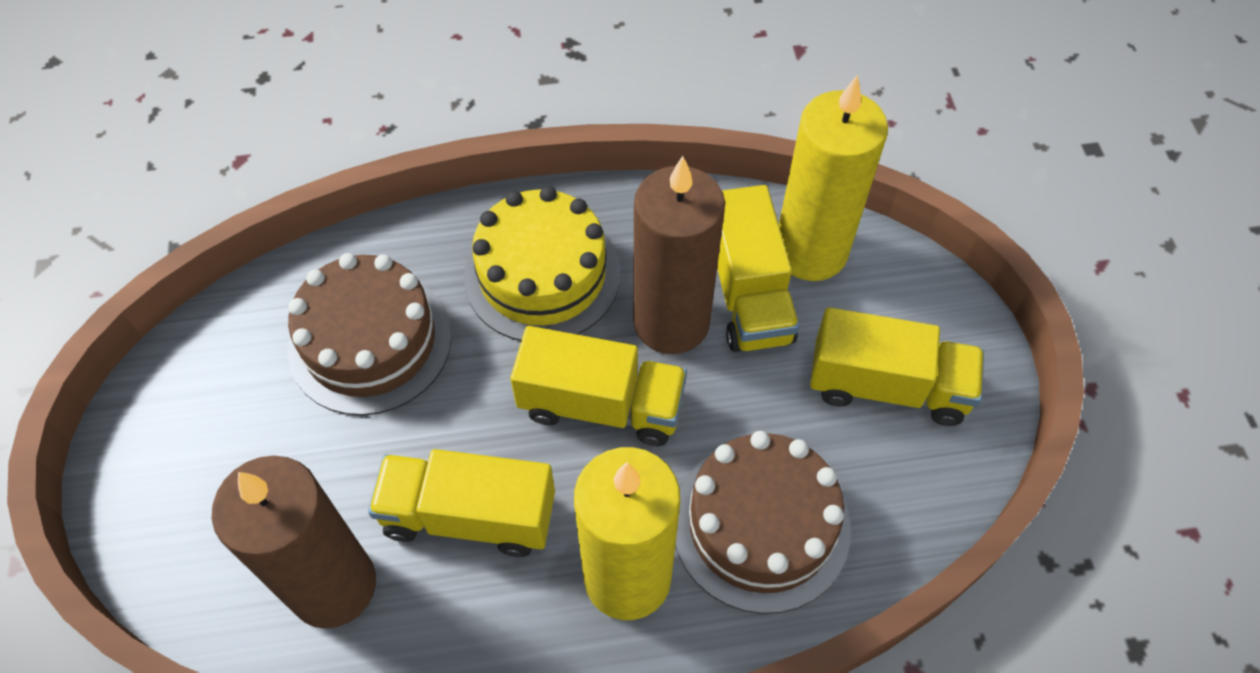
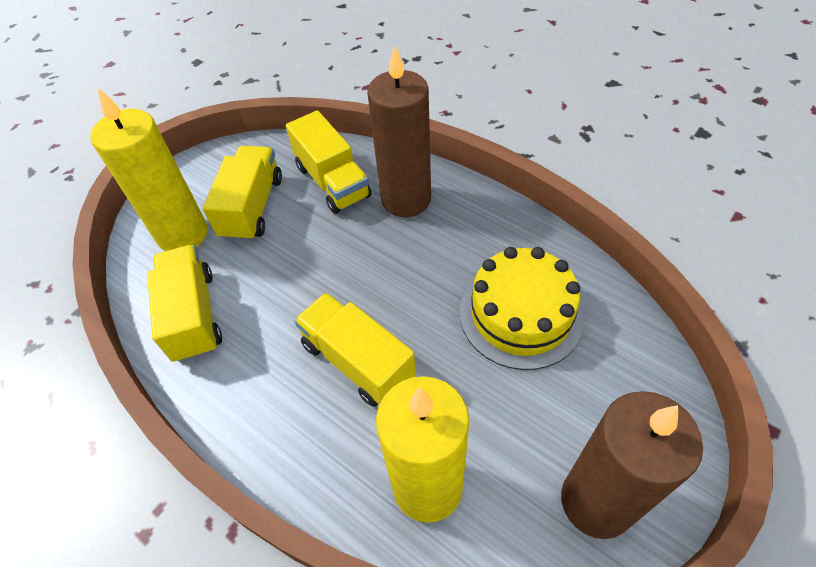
brown cake: [288,253,452,416] [675,431,851,614] = 2 -> none = 0

